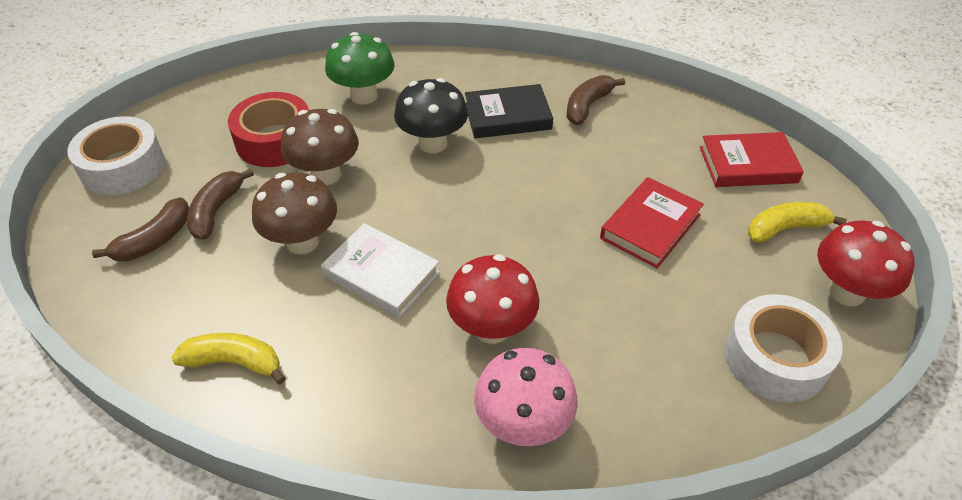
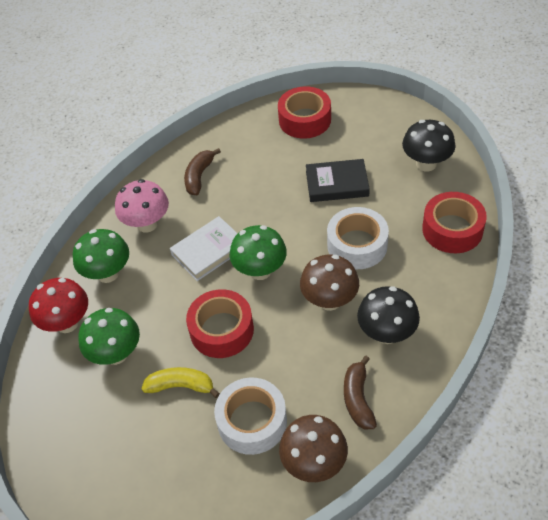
black mushroom: [394,78,468,153] = 1 -> [357,286,420,344] [402,120,455,172] = 2
brown banana: [92,197,189,262] [187,168,254,240] [567,75,625,125] = 3 -> [184,148,221,195] [344,356,377,429] = 2
green mushroom: [325,32,395,104] = 1 -> [73,229,129,283] [78,308,140,365] [230,225,287,280] = 3
red book: [600,177,704,268] [700,132,804,187] = 2 -> none = 0
red mushroom: [446,254,539,344] [817,220,915,306] = 2 -> [29,278,88,333] = 1
red tape: [228,92,309,167] = 1 -> [186,289,254,358] [278,86,331,139] [422,192,487,253] = 3
yellow banana: [171,333,286,384] [748,202,847,243] = 2 -> [141,367,220,398] = 1

